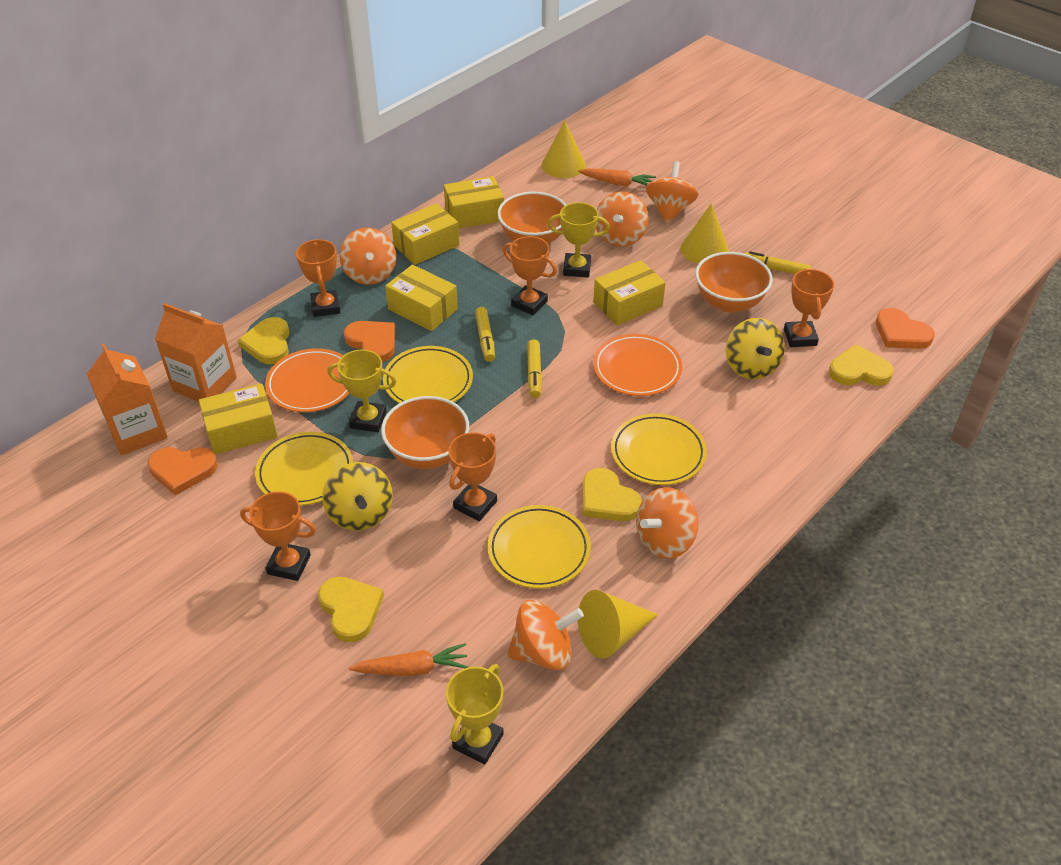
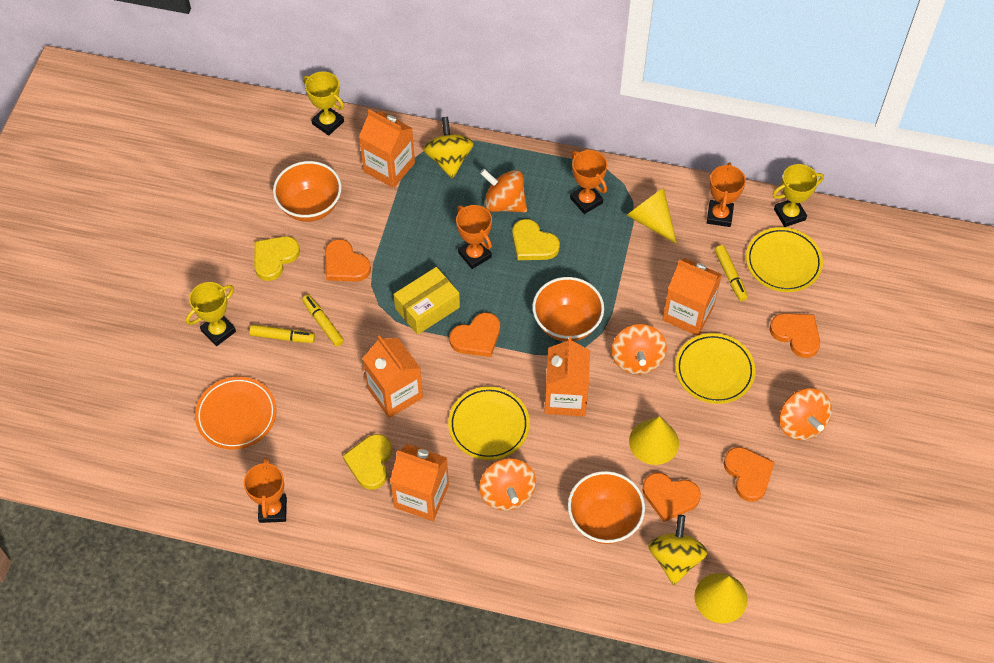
orange carrot: [349,643,468,676] [578,168,656,186] = 2 -> none = 0
orange carton: [87,343,168,455] [155,303,237,402] = 2 -> [359,110,415,188] [362,335,423,418] [390,444,449,521] [544,337,590,416] [662,258,722,336] = 5
orange heart: [148,447,218,495] [344,321,395,362] [876,308,935,349] = 3 -> [325,239,371,282] [449,312,500,357] [643,473,701,522] [723,447,775,502] [769,313,820,358] = 5
orange plate: [265,348,350,412] [593,334,682,396] = 2 -> [195,376,277,450] = 1
orange spinning top: [339,228,396,285] [507,600,584,670] [596,191,649,247] [636,487,699,559] [646,161,698,224] = 5 -> [479,458,536,511] [480,169,527,212] [612,324,667,375] [779,388,832,440] = 4
orange trophy: [240,491,316,581] [296,239,340,317] [448,432,497,521] [503,236,557,315] [784,268,834,347] = 5 -> [244,457,287,523] [456,205,492,269] [570,150,607,214] [707,162,746,227] = 4
yellow box: [199,383,278,455] [385,264,458,331] [391,203,459,265] [444,176,504,229] [593,260,666,326] = 5 -> [394,267,460,335] = 1
yellow heart: [238,317,290,364] [318,577,384,642] [583,468,642,521] [829,344,894,386] = 4 -> [254,236,300,281] [343,434,392,490] [512,219,560,260] = 3
yellow plate: [255,432,353,506] [383,346,473,403] [487,505,591,589] [611,413,707,485] = 4 -> [448,386,530,460] [675,333,756,404] [746,227,823,292] = 3

